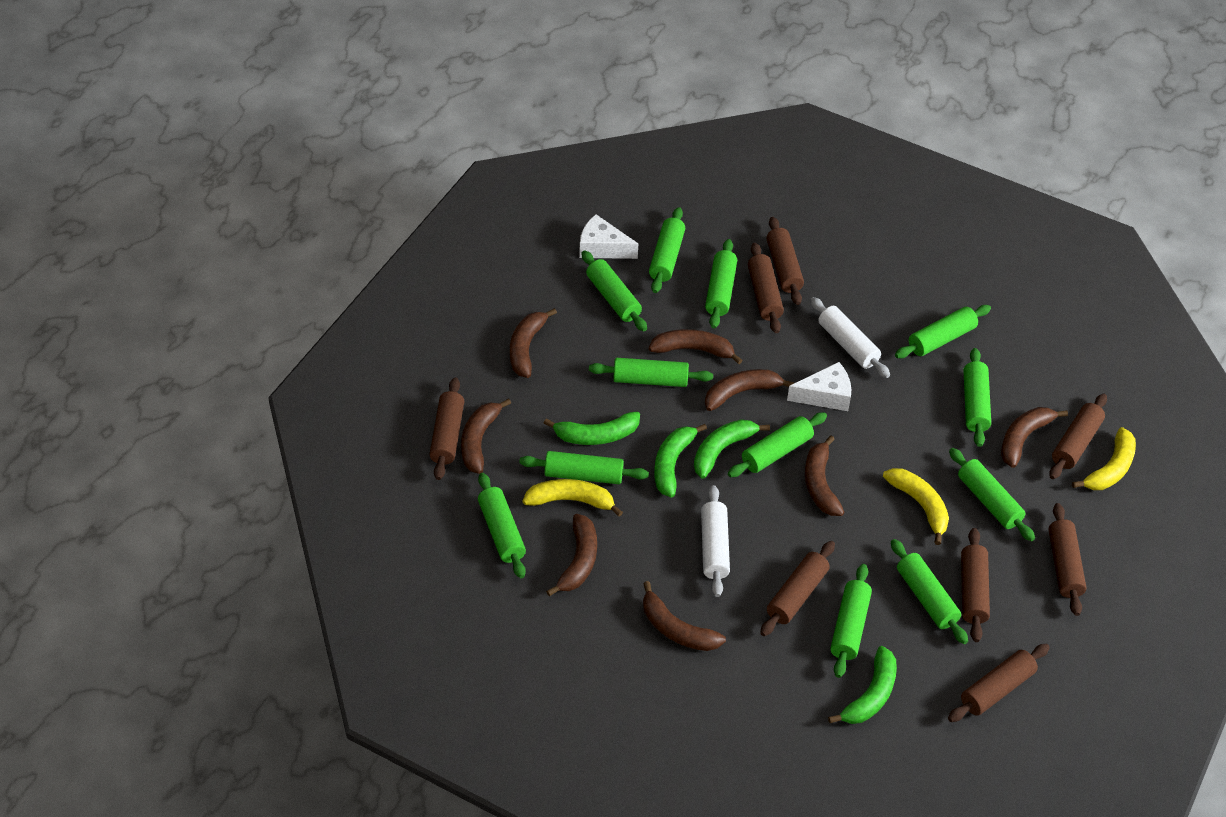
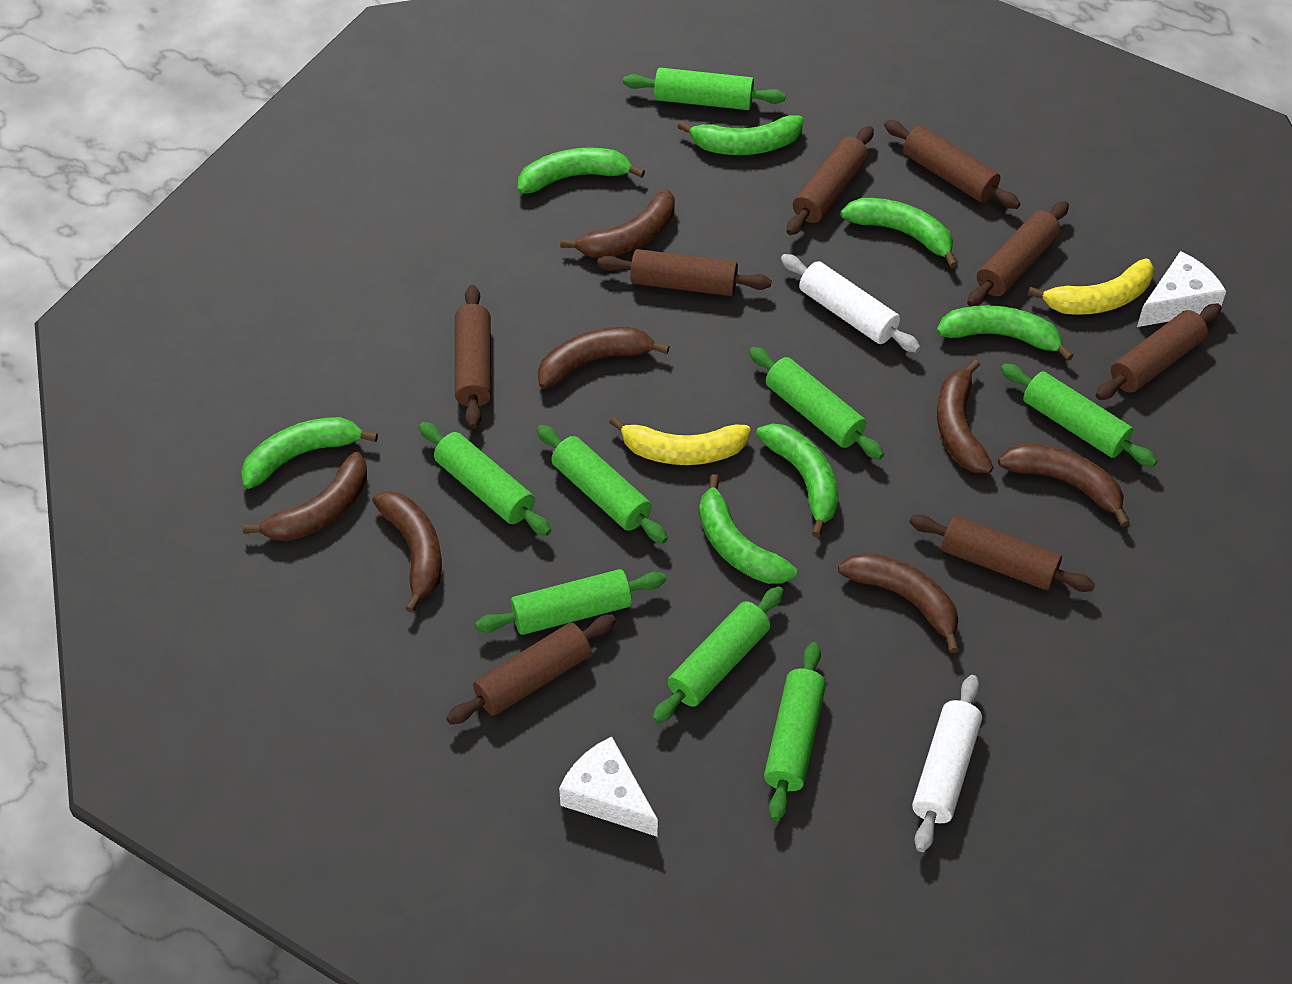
brown banana: [461,398,511,474] [510,308,557,378] [546,514,597,596] [643,581,726,651] [649,329,743,364] [705,369,794,411] [805,436,844,516] [1001,407,1068,468] = 8 -> [243,452,367,541] [372,491,442,613] [538,327,670,389] [560,190,675,258] [838,553,959,653] [937,359,994,473] [998,444,1130,527] = 7
green banana: [544,412,640,445] [654,424,707,497] [694,419,770,479] [828,646,897,724] = 4 -> [241,417,378,489] [518,147,645,194] [677,115,803,155] [699,474,797,584] [756,423,838,538] [841,198,958,268] [937,305,1074,361] = 7
green rolling pin: [478,473,526,578] [519,451,649,484] [581,250,647,331] [589,358,713,387] [649,207,685,293] [705,239,737,328] [728,412,827,477] [830,564,872,678] [891,539,968,644] [895,305,991,358] [949,448,1035,541] [964,348,991,447] = 12 -> [419,422,551,536] [475,569,666,635] [537,425,668,544] [623,68,786,110] [652,586,784,723] [749,347,884,459] [764,642,826,821] [1001,363,1157,467] = 8
yellow banana: [523,479,623,517] [883,468,949,545] [1072,427,1136,490] = 3 -> [609,416,751,465] [1028,259,1154,315] = 2

